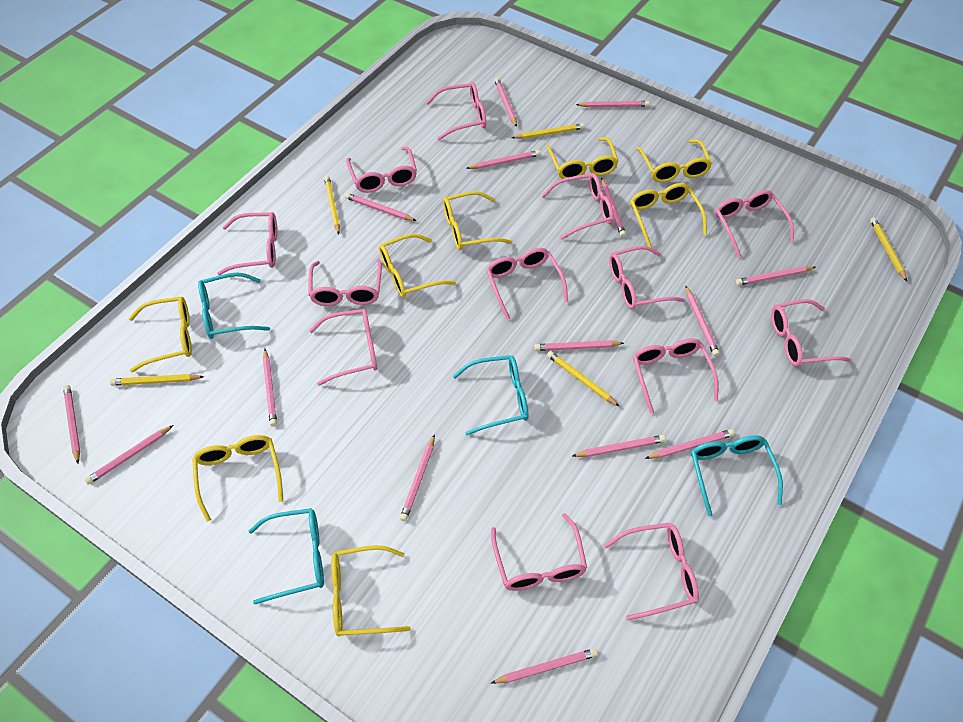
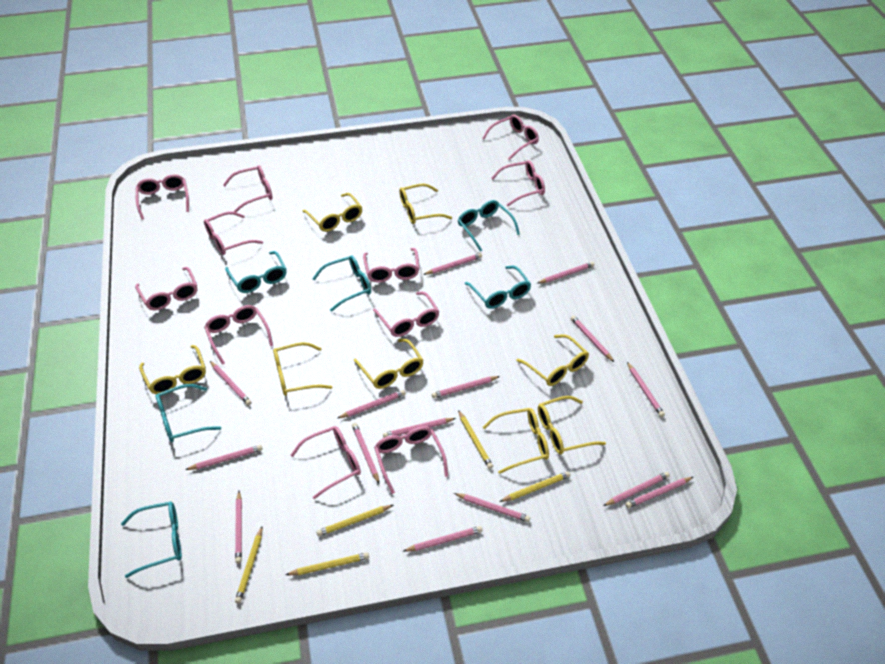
pink glasses: [217,212,277,275] [309,259,382,306] [309,309,377,386] [346,147,417,193] [426,82,486,140] [486,248,568,320] [491,513,587,591] [541,173,614,239] [604,522,699,620] [609,246,685,310] [633,338,718,414] [715,190,794,257] [771,299,851,367] = 13 -> [135,267,197,310] [136,174,189,220] [204,212,263,255] [204,305,273,365] [223,165,273,212] [291,426,361,499] [363,248,419,283] [373,292,440,337] [374,426,448,494] [482,115,539,160] [491,160,545,206] = 11
turquoise glasses: [198,272,270,339] [249,508,324,604] [453,355,528,435] [691,435,783,516] = 4 -> [121,501,182,578] [155,384,221,442] [225,251,286,293] [312,256,371,312] [458,200,520,252] [465,266,531,309] = 6

